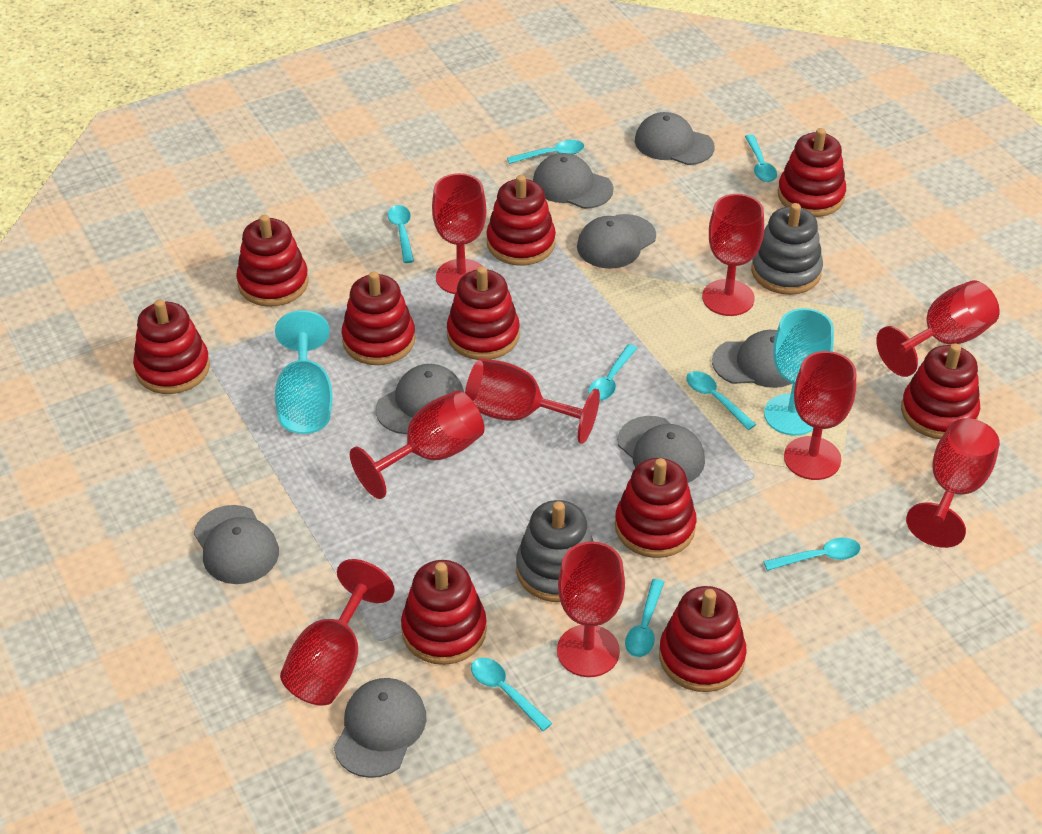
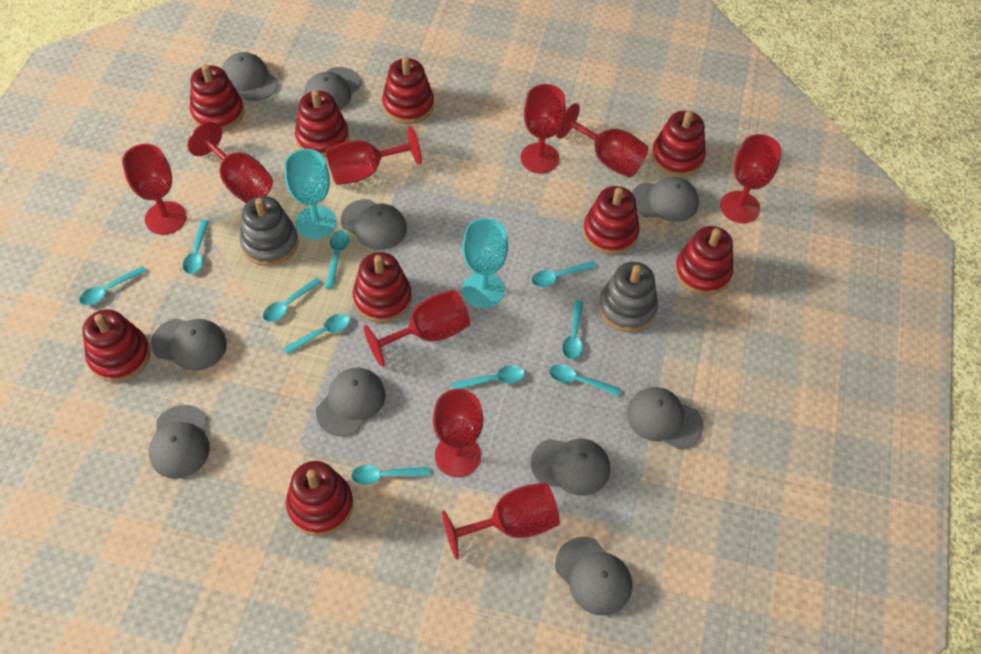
grey cap: [194,505,279,584] [334,678,426,778] [376,364,464,434] [533,153,614,209] [577,214,656,269] [617,416,705,483] [635,112,715,165] [712,330,793,388] = 8 -> [149,405,210,479] [151,318,227,371] [222,52,278,101] [304,67,361,110] [316,368,385,436] [341,199,407,250] [531,439,610,496] [555,537,632,615] [627,387,703,449] [632,177,699,222] = 10
red stacking toy: [133,299,210,394] [236,215,308,307] [342,271,415,365] [401,560,487,665] [447,266,520,360] [486,175,556,265] [615,458,696,558] [659,586,747,692] [778,128,846,217] [901,343,980,439] = 10 -> [82,309,150,382] [190,64,244,131] [286,461,353,536] [295,90,349,157] [353,252,412,323] [382,57,434,124] [583,186,640,255] [651,110,706,177] [675,226,733,295] = 9
turquoise spoon: [388,205,414,263] [471,657,552,731] [507,140,584,164] [588,344,637,401] [625,579,664,657] [686,371,756,430] [745,134,777,182] [763,537,861,571] = 8 -> [79,266,147,305] [183,220,209,274] [263,277,322,322] [284,314,350,354] [325,230,349,289] [351,465,430,485] [452,365,525,389] [532,261,596,287] [549,364,621,396] [562,300,583,359] = 10

